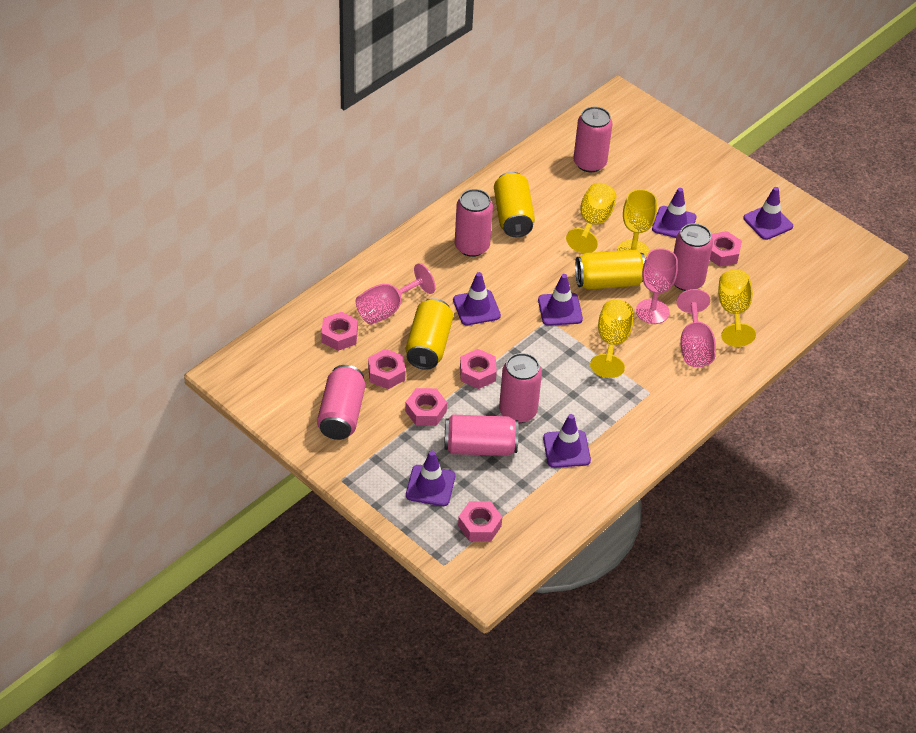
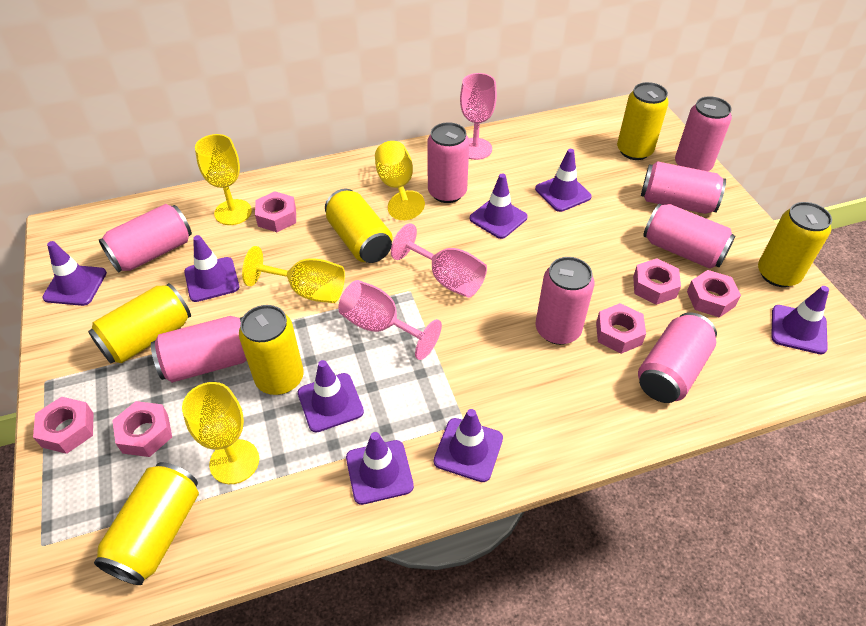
pink can: [317,365,365,440] [444,415,518,456] [455,189,493,257] [499,353,542,423] [573,106,612,172] [674,223,713,291] = 6 -> [99,204,192,272] [151,316,247,383] [427,122,469,203] [536,257,594,345] [638,312,717,403] [641,161,726,214] [643,204,735,269] [675,96,732,171] = 8
purple traffic cone: [406,451,455,506] [453,272,501,325] [538,274,583,326] [543,414,591,468] [652,188,696,238] [743,187,793,240] = 6 -> [42,241,107,306] [184,235,239,302] [298,360,364,432] [346,432,414,505] [434,409,503,482] [470,174,528,239] [535,149,592,212] [771,286,829,354] = 8
yellow can: [406,298,453,370] [494,172,535,237] [575,249,645,290] = 3 -> [88,283,191,363] [94,462,199,585] [239,305,304,395] [325,189,393,263] [617,82,669,160] [758,202,832,287] = 6

